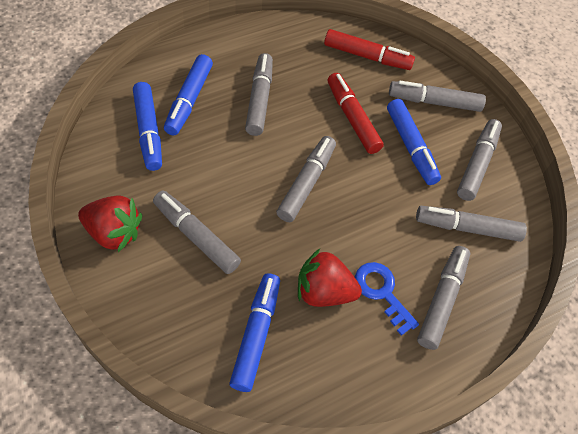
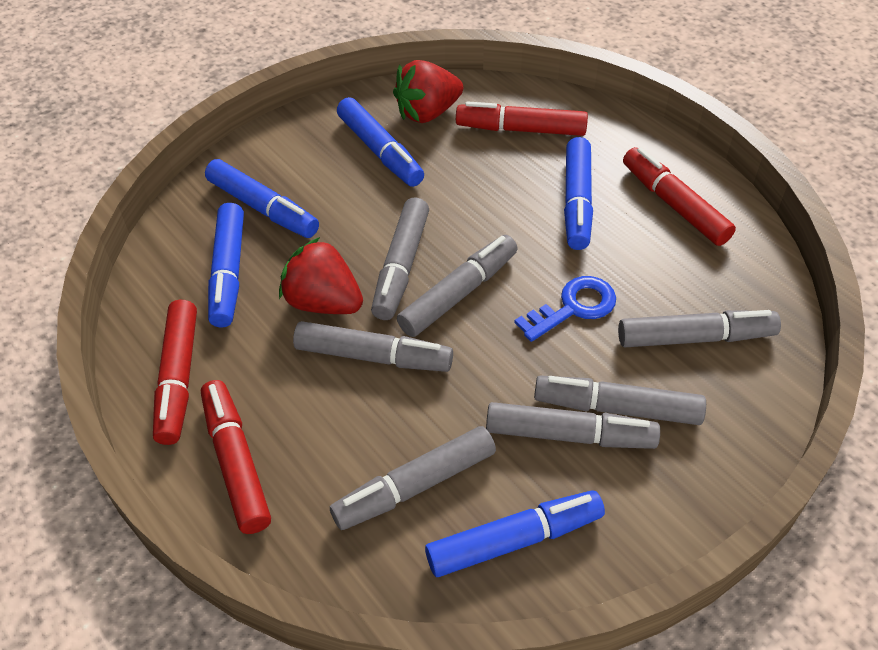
blue marker: [133,82,162,171] [164,54,213,135] [229,273,280,392] [387,99,441,185] = 4 -> [205,159,319,238] [208,203,244,328] [337,97,424,187] [425,490,605,577] [564,137,593,250] = 5
red marker: [324,29,415,70] [327,73,384,154] = 2 -> [153,300,197,445] [201,380,271,534] [456,101,588,136] [623,147,736,246] = 4

